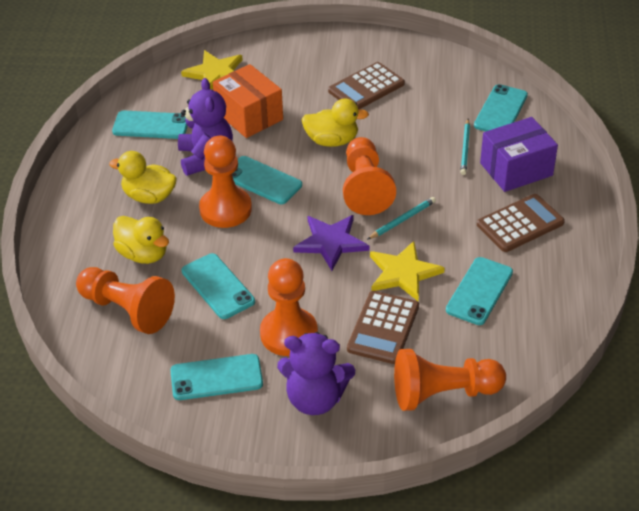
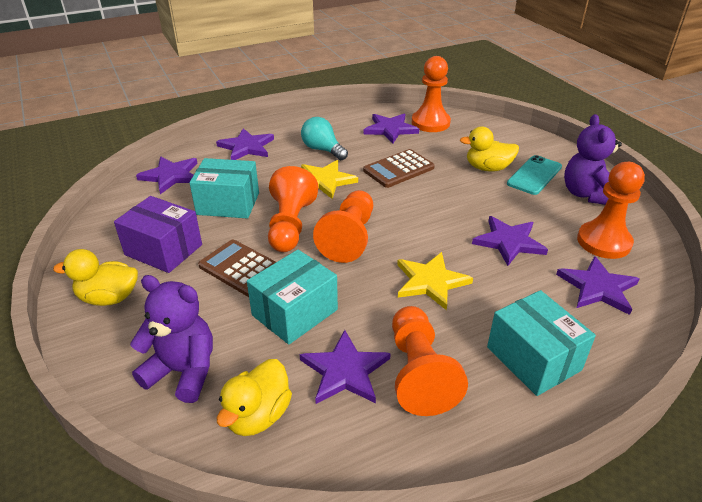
brown calculator: [328,62,405,109] [347,291,419,364] [477,194,565,252] = 3 -> [198,240,276,297] [363,149,435,188] = 2
orange box: [213,64,283,138] = 1 -> none = 0
purple star: [293,215,369,271] = 1 -> [136,157,198,194] [216,128,274,160] [300,330,391,404] [364,114,419,143] [472,216,548,266] [556,256,640,315] = 6
turquoise box: none = 0 -> [189,158,259,219] [247,250,338,344] [487,290,596,396] = 3
turquoise light bulb: none = 0 -> [301,117,348,160] = 1
turquoise pencil: [367,197,436,240] [460,119,470,175] = 2 -> none = 0
turquoise phone: [112,111,188,139] [170,354,263,400] [182,253,255,319] [232,156,302,204] [446,257,513,325] [474,84,528,131] = 6 -> [507,155,562,195] = 1

